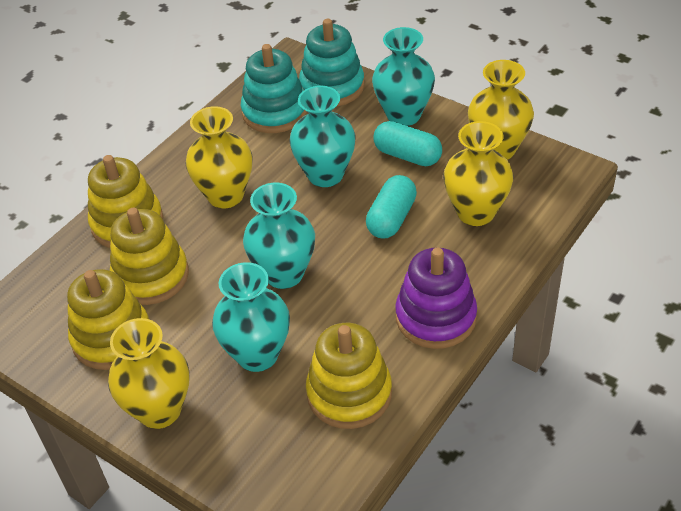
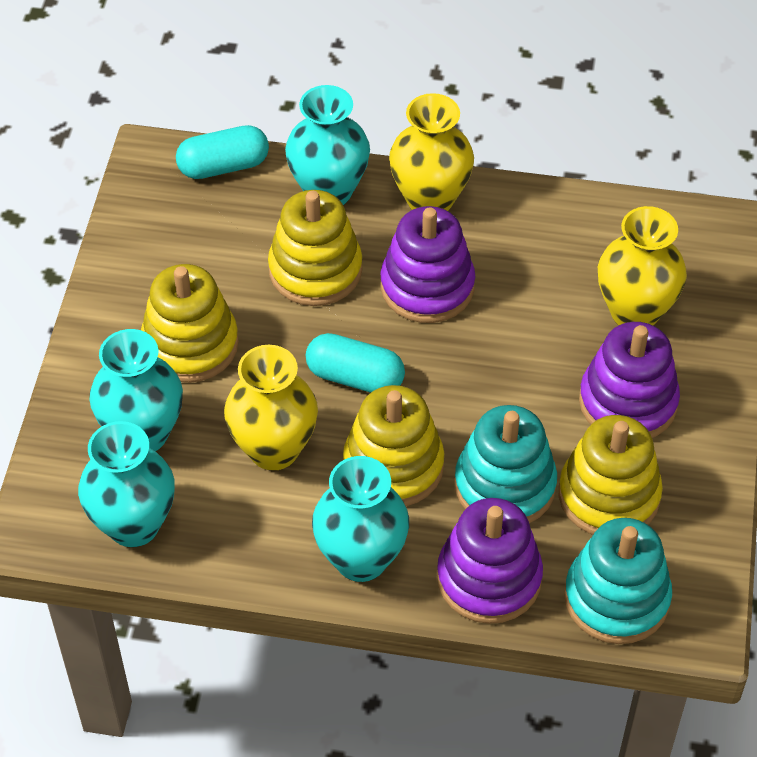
purple stacking toy: [395,247,477,349] = 1 -> [380,206,475,323] [437,498,543,624] [579,322,680,438] = 3
yellow vase: [108,318,190,429] [185,106,252,208] [443,121,513,226] [468,60,534,160] = 4 -> [224,345,318,471] [389,93,474,211] [598,206,687,325] = 3

